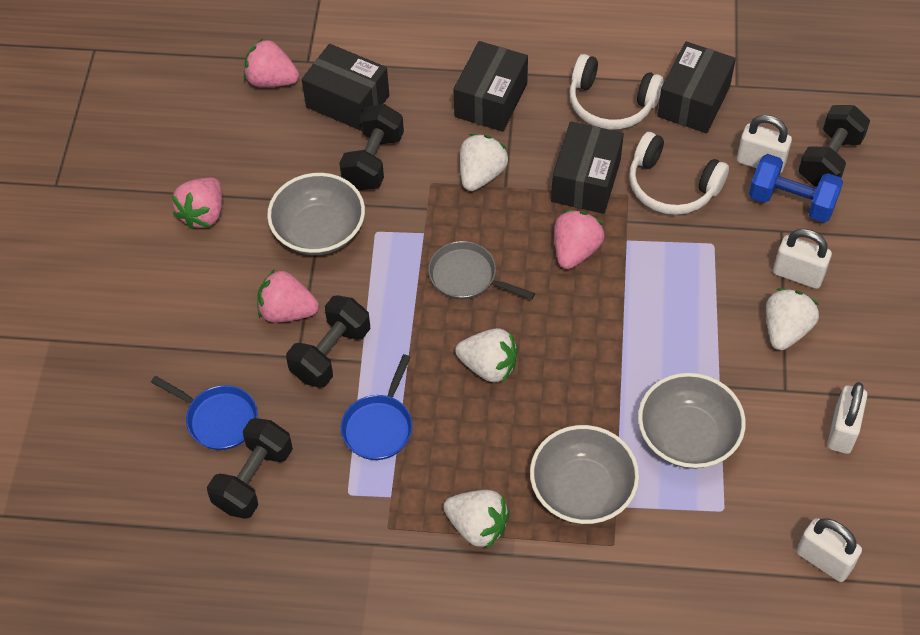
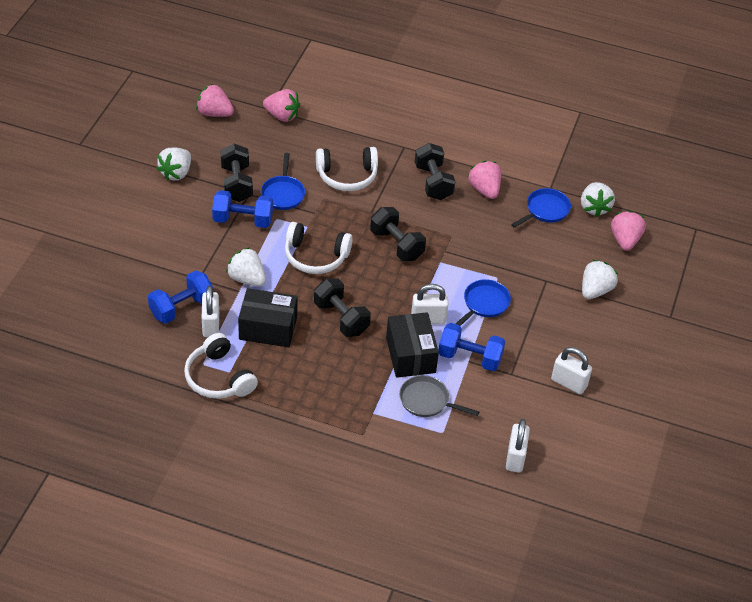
black box: [302,44,389,131] [453,41,528,132] [551,121,624,214] [657,42,736,133] = 4 -> [238,288,298,347] [386,312,439,378] = 2
blue dumbbell: [749,154,843,223] = 1 -> [148,270,213,324] [212,190,273,228] [438,323,506,371] = 3
blue pan: [151,376,258,450] [341,354,413,460] = 2 -> [261,153,305,210] [455,279,511,326] [511,188,571,228] = 3
grey bowl: [267,173,365,255] [530,425,639,524] [638,373,746,469] = 3 -> none = 0
white headphones: [569,54,664,130] [629,132,729,215] = 2 -> [184,333,258,399] [285,222,353,274] [316,147,378,191] = 3

